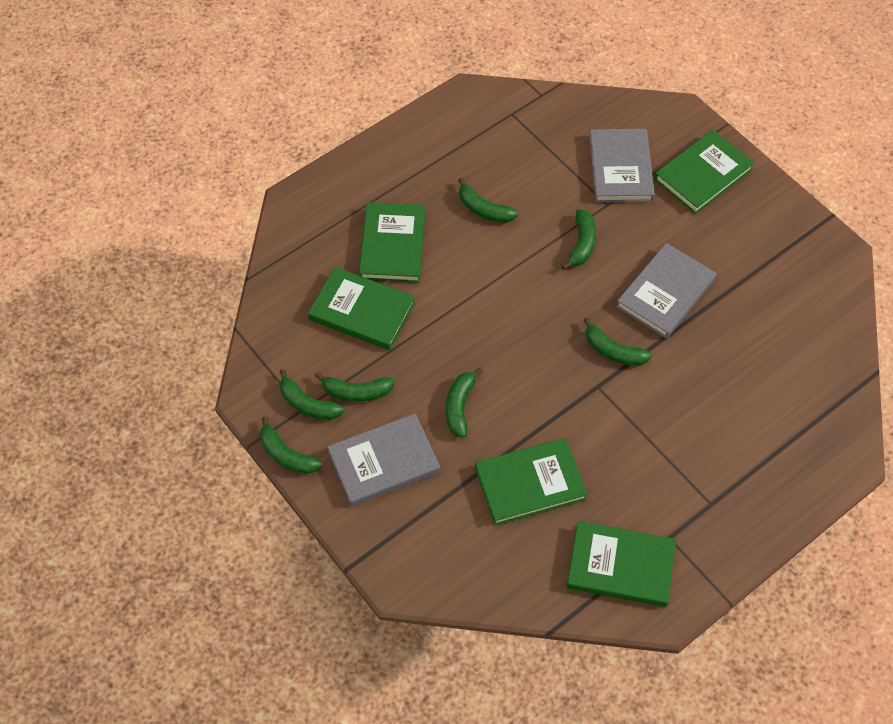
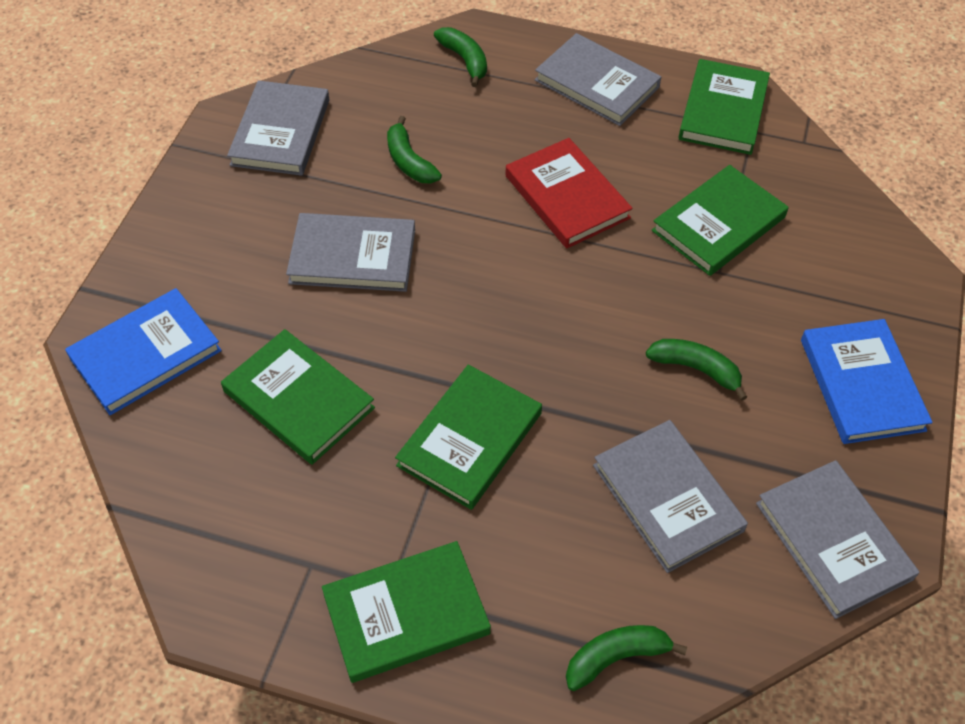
blue book: none = 0 -> [65,288,222,415] [801,319,933,444] = 2
green banana: [260,416,322,474] [280,369,344,420] [315,372,394,402] [446,367,483,438] [459,177,519,223] [562,209,596,270] [584,317,652,366] = 7 -> [387,116,442,184] [434,27,487,87] [566,625,687,691] [646,339,747,401] = 4
grey book: [328,413,440,506] [589,129,655,203] [616,243,717,339] = 3 -> [227,80,329,176] [286,213,415,292] [535,33,661,126] [593,420,748,573] [756,460,920,619] = 5
red book: none = 0 -> [505,138,633,248] = 1

